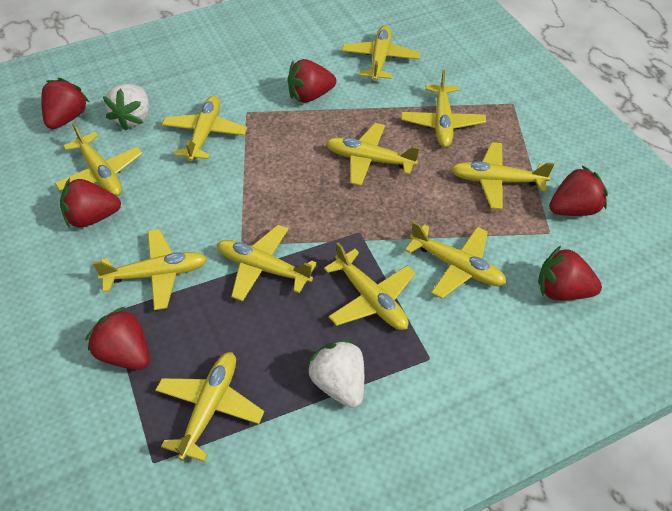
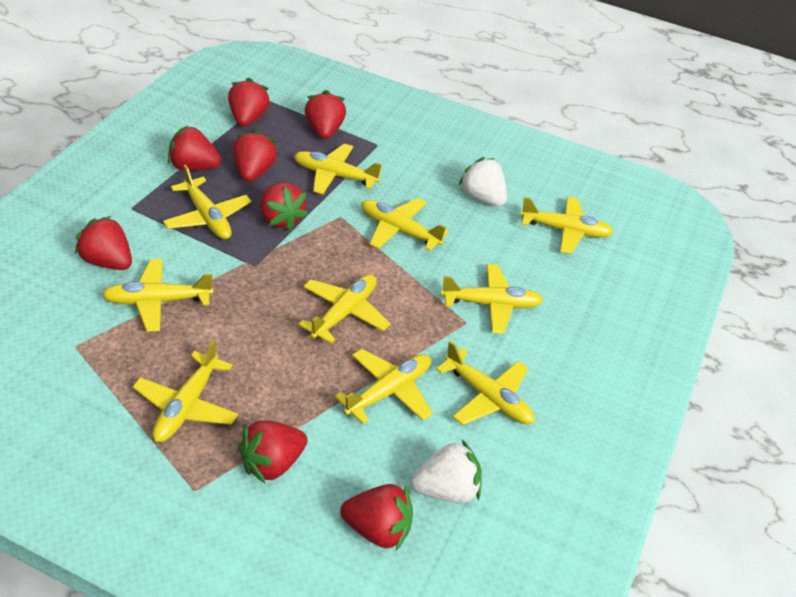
red strawberry: [41,78,89,129] [60,178,121,228] [85,306,150,370] [287,59,336,103] [538,246,602,301] [549,166,608,216] = 6 -> [75,216,132,270] [168,125,221,171] [228,78,270,127] [233,130,277,182] [238,421,308,483] [261,182,308,231] [305,90,346,139] [340,484,413,551] = 8
yellow plane: [55,123,143,196] [93,229,208,310] [155,352,264,462] [162,95,247,161] [217,225,317,302] [324,243,416,330] [326,123,420,186] [342,25,420,81] [401,70,486,147] [405,221,506,299] [451,142,554,209] = 11 -> [102,259,213,332] [133,340,238,442] [163,165,252,239] [294,144,382,194] [298,274,391,343] [334,349,433,424] [361,198,449,251] [436,341,535,425] [440,264,544,334] [520,196,614,254] = 10

